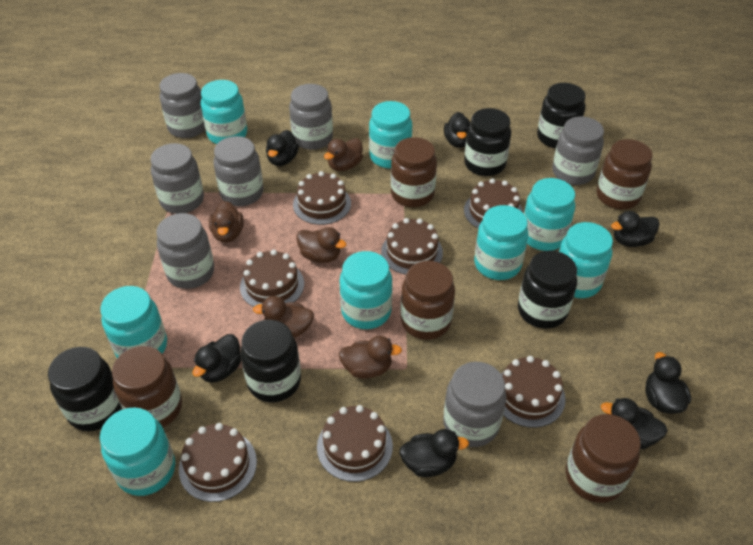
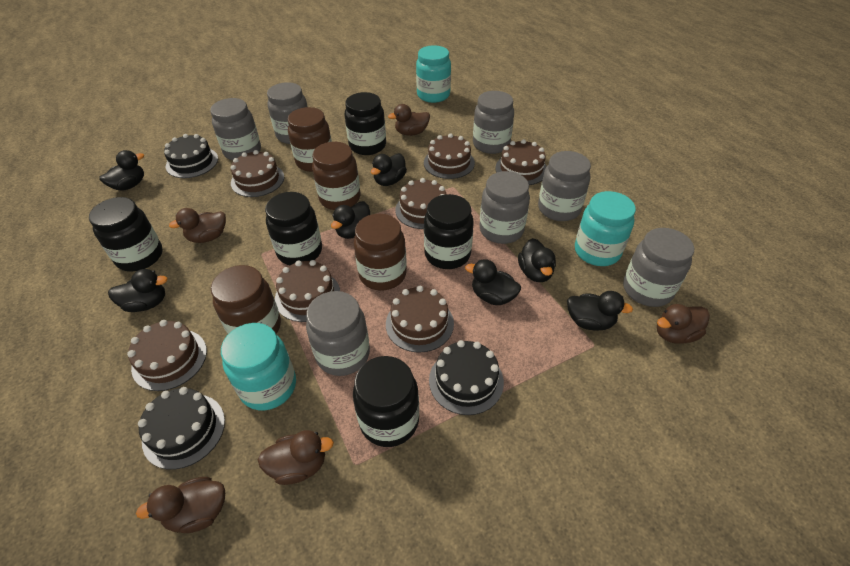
black cake: none = 0 -> [138,387,225,469] [164,134,218,178] [429,340,504,415] = 3
brown jar: [112,346,182,427] [391,137,437,207] [401,261,455,340] [566,414,641,503] [596,139,652,209] = 5 -> [211,265,281,334] [288,107,332,172] [312,142,360,210] [354,214,407,290] = 4
turquoise jar: [100,286,167,358] [100,407,175,496] [200,80,247,144] [340,251,393,329] [369,101,412,168] [474,205,528,280] [524,178,575,251] [559,222,613,298] = 8 -> [221,323,296,410] [416,45,451,103] [575,191,636,266] = 3

